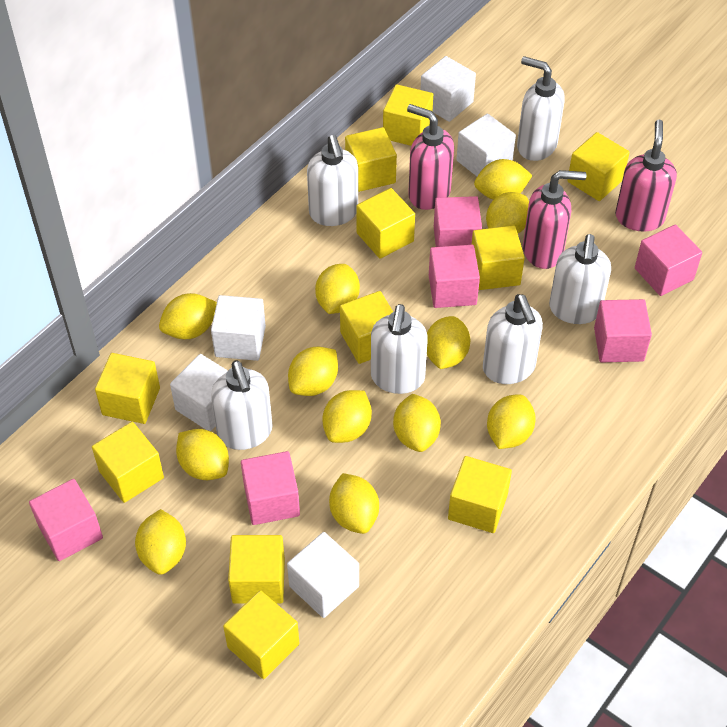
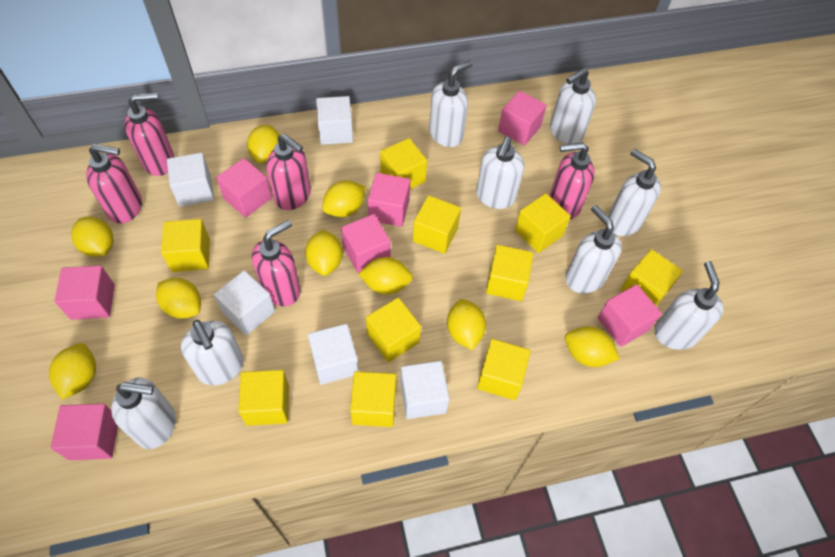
pink cube: [29,479,103,561] [241,451,300,525] [429,245,480,308] [434,196,482,247] [594,299,652,362] [635,224,702,296] = 6 -> [51,404,118,460] [55,265,115,320] [216,158,272,218] [341,214,391,273] [368,173,410,227] [498,91,547,146] [598,284,662,347] = 7
pink soap dispenser: [407,104,454,210] [523,170,587,269] [615,120,677,232] = 3 -> [86,144,142,224] [125,92,174,176] [252,220,301,306] [266,134,311,210] [549,142,595,219] = 5
white soap dispenser: [211,361,273,450] [307,135,358,226] [371,304,428,394] [483,294,543,384] [517,56,565,161] [549,234,611,324] = 6 -> [111,377,176,449] [181,320,244,385] [429,60,473,147] [476,137,525,209] [550,68,596,144] [565,205,622,293] [608,149,661,236] [654,261,724,350] = 8
yellow cube: [92,422,164,503] [95,353,160,424] [223,590,299,679] [228,535,285,604] [340,291,393,364] [345,127,397,192] [356,188,415,259] [383,84,433,146] [448,456,512,533] [472,226,525,290] [567,132,630,201] = 11 -> [161,219,210,272] [238,370,289,426] [350,371,396,427] [366,297,421,362] [380,138,427,189] [413,195,461,254] [477,339,531,400] [486,245,533,301] [515,193,571,253] [621,249,683,306] = 10
yellow lemon: [135,509,186,575] [159,293,217,339] [176,429,229,480] [288,347,338,396] [315,264,360,314] [322,390,372,443] [329,473,379,534] [393,394,441,452] [427,316,470,369] [474,159,533,200] [486,192,529,233] [487,394,536,449] = 12 -> [49,343,96,400] [71,217,113,257] [156,278,201,319] [247,125,280,164] [305,230,343,276] [322,180,366,217] [358,257,413,295] [447,299,486,350] [565,326,620,367] = 9

